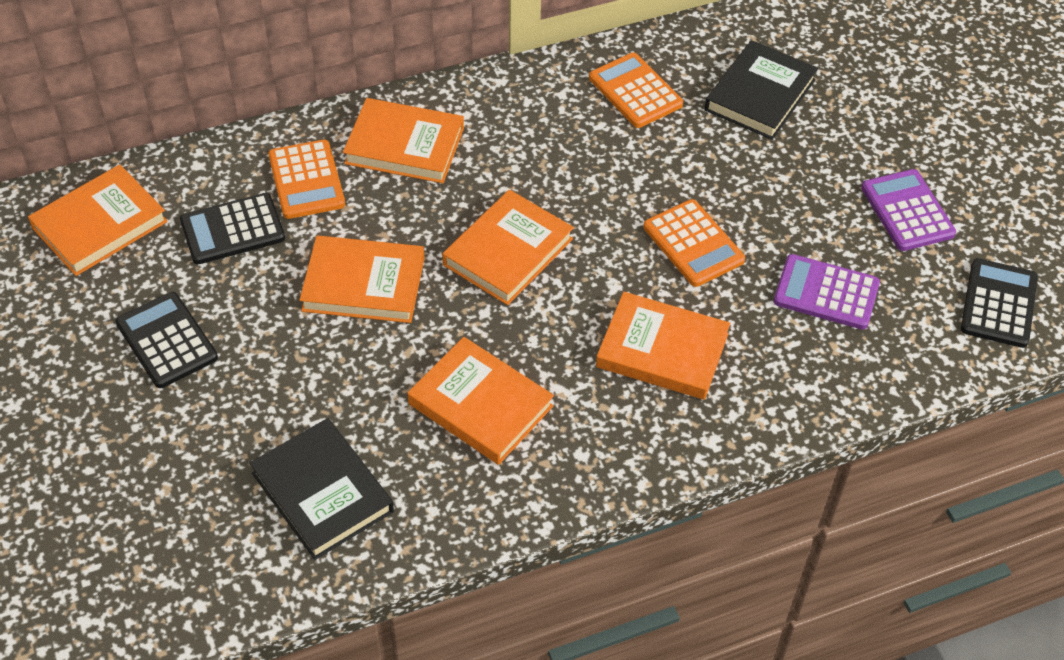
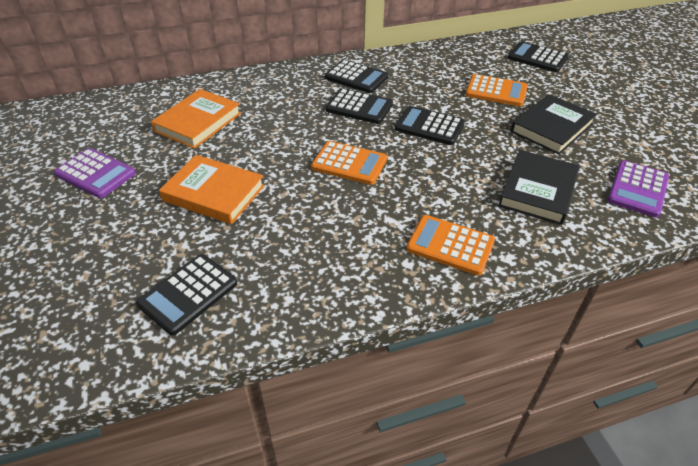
black calculator: [116,292,218,388] [180,193,285,264] [961,258,1038,348] = 3 -> [136,254,237,335] [325,60,388,93] [326,88,393,124] [395,106,465,145] [508,41,569,72] = 5
orange book: [28,165,168,276] [300,236,424,323] [343,98,464,183] [408,337,554,465] [442,190,574,305] [596,292,730,400] = 6 -> [151,89,241,149] [159,155,265,224] = 2

